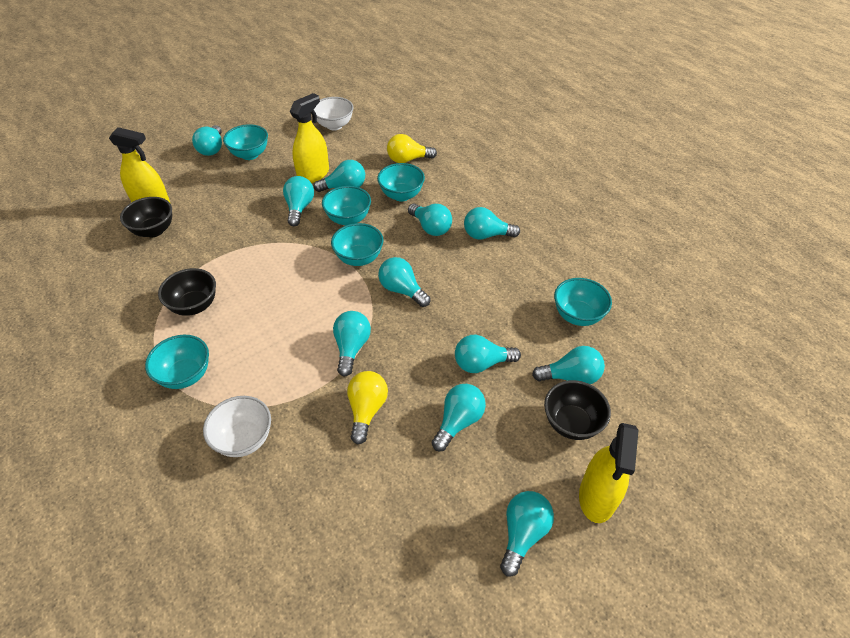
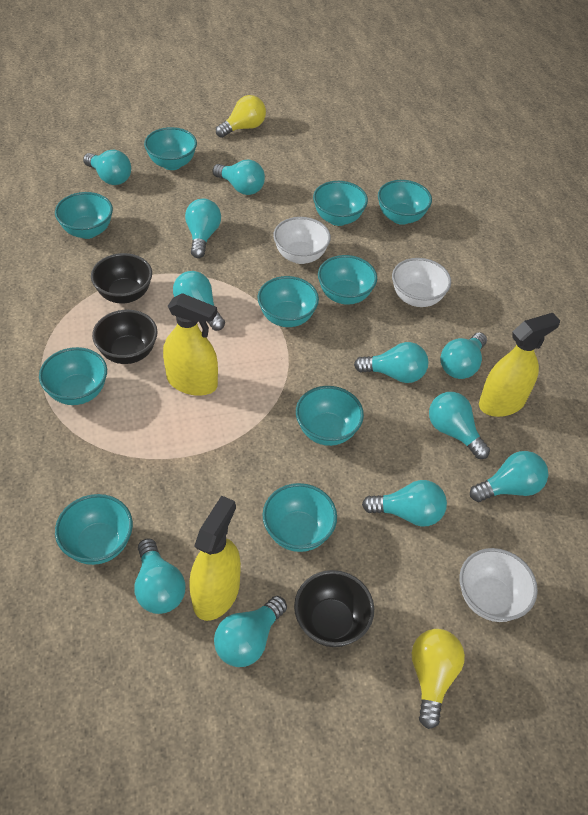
turquoise bowl: [145,335,209,389] [223,124,268,160] [322,186,371,226] [331,223,384,266] [377,163,425,201] [554,278,612,326] = 6 -> [39,347,107,405] [55,192,113,239] [55,494,133,565] [144,127,197,170] [258,276,319,327] [262,483,337,552] [296,386,364,446] [313,181,368,226] [318,255,377,305] [378,180,432,225] = 10
white bowl: [203,396,271,457] [314,97,354,131] = 2 -> [273,217,331,264] [392,258,451,307] [459,548,538,622] = 3

